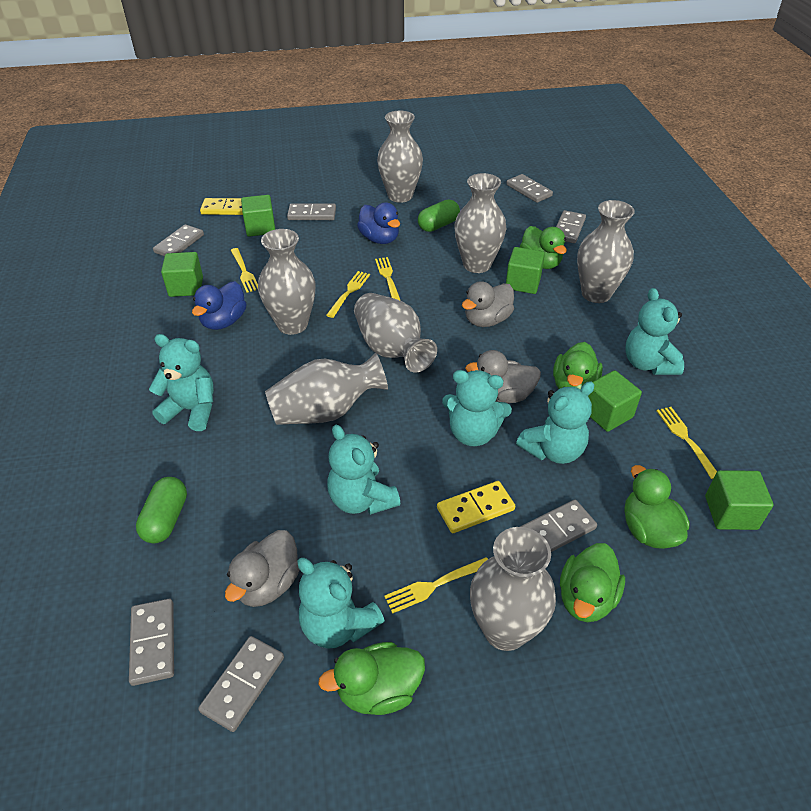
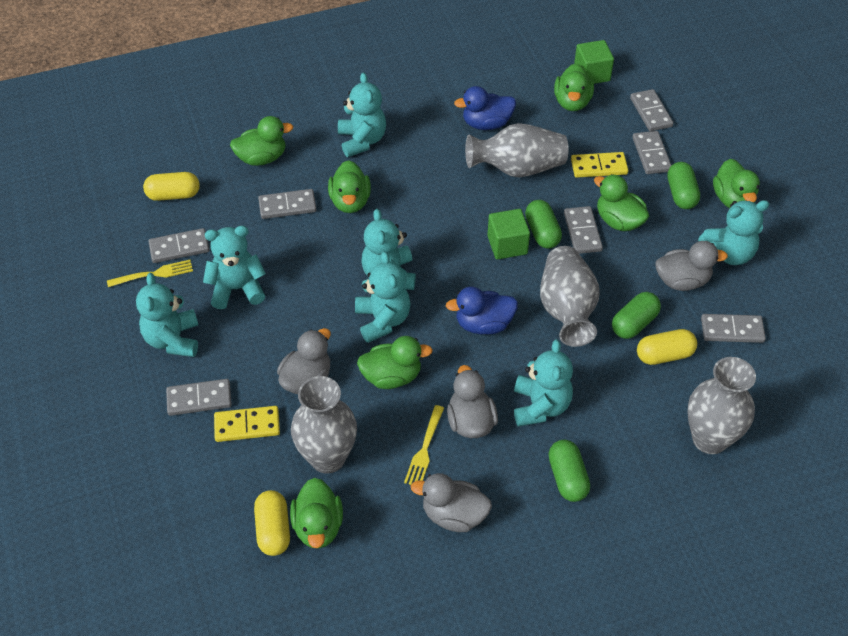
green capsule: [136,477,187,543] [418,200,460,232] = 2 -> [525,200,562,249] [549,440,590,502] [612,292,661,339] [667,162,700,209] = 4
green cube: [161,252,203,297] [241,195,275,237] [506,247,545,294] [588,370,642,432] [705,470,774,530] = 5 -> [487,209,530,259] [574,40,614,84] = 2
green duck: [318,642,425,715] [520,226,567,269] [553,342,603,389] [560,543,625,622] [625,465,689,549] = 5 -> [230,116,293,166] [290,478,343,549] [328,160,371,213] [357,336,433,389] [554,63,594,111] [594,174,649,231] [713,159,760,208] = 7
grey duck: [225,530,300,607] [462,281,514,327] [465,350,541,403] = 3 -> [277,328,331,394] [411,473,492,532] [447,365,498,438] [656,241,728,291] = 4
grey vase: [258,229,316,335] [265,353,388,425] [354,293,437,372] [377,111,423,203] [454,173,507,273] [470,527,556,651] [577,200,635,303] = 7 -> [291,376,357,474] [465,123,569,177] [540,246,600,347] [687,357,756,454] = 4
turquoise teddy bear: [149,334,214,431] [297,558,385,648] [327,425,400,515] [442,370,512,446] [516,381,594,464] [626,288,684,375] = 6 -> [136,273,198,357] [203,226,266,309] [338,72,386,157] [355,251,411,343] [362,209,416,290] [514,339,573,427] [698,200,769,265] = 7
yellow capsule: none = 0 -> [143,172,200,201] [254,490,290,556] [637,329,697,365] = 3
yellow fork: [231,248,258,292] [326,271,370,318] [375,257,401,301] [384,557,488,614] [656,407,717,479] = 5 -> [107,260,193,287] [404,405,444,485] = 2

